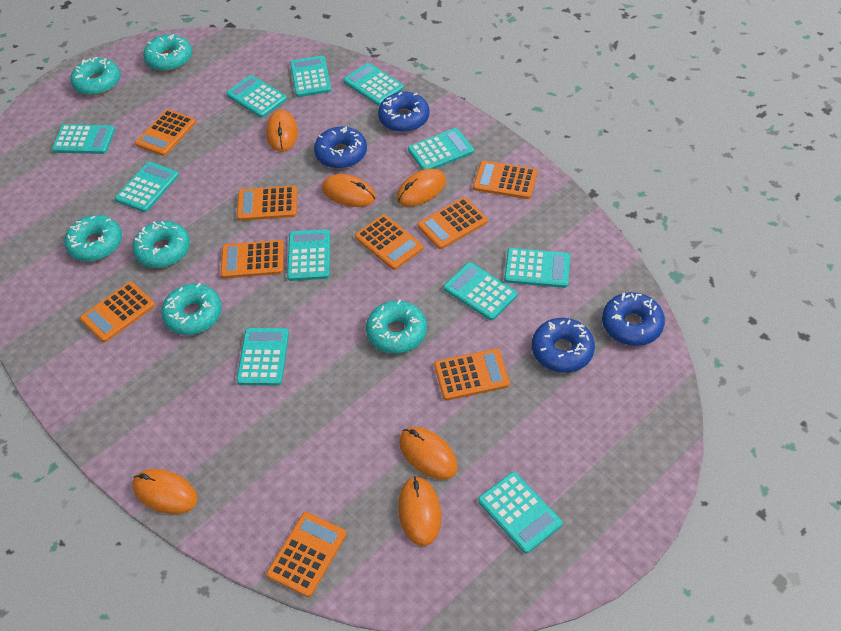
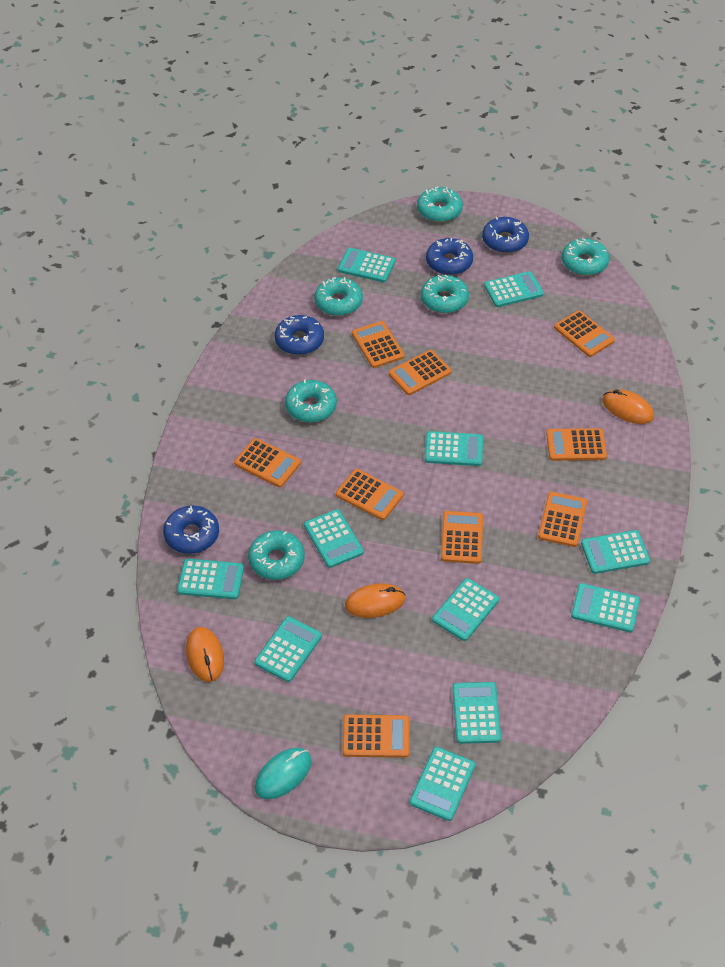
orange mouse: [132,469,198,514] [266,110,298,152] [322,174,376,207] [396,169,446,207] [398,476,442,546] [399,427,458,480] = 6 -> [186,627,224,682] [345,583,406,618] [602,390,654,424] = 3
turquoise mouse: none = 0 -> [255,748,311,799] = 1

